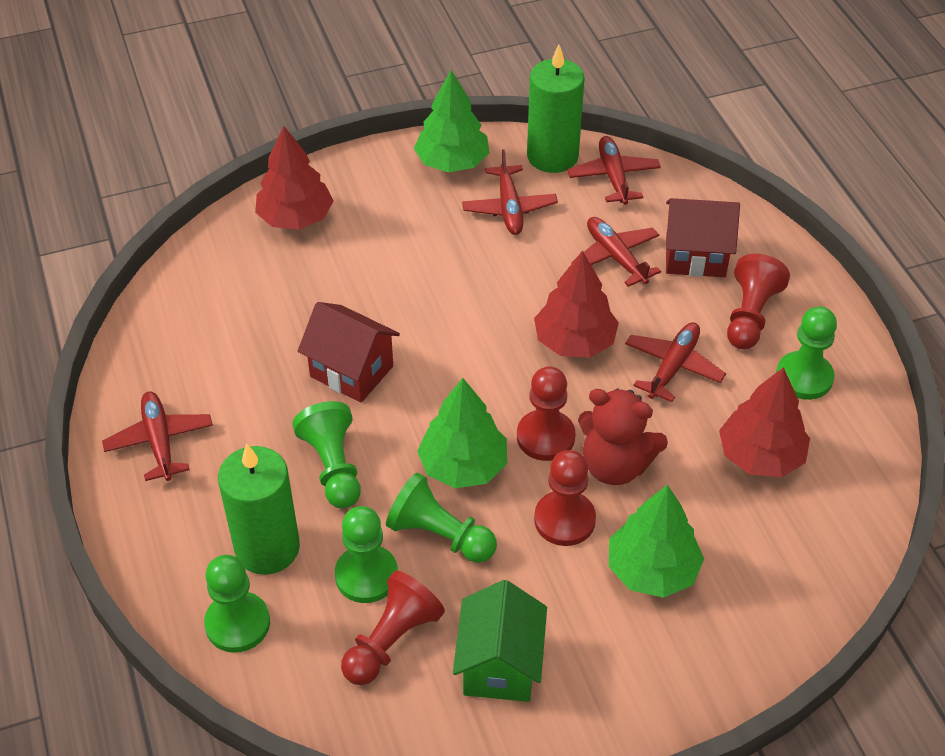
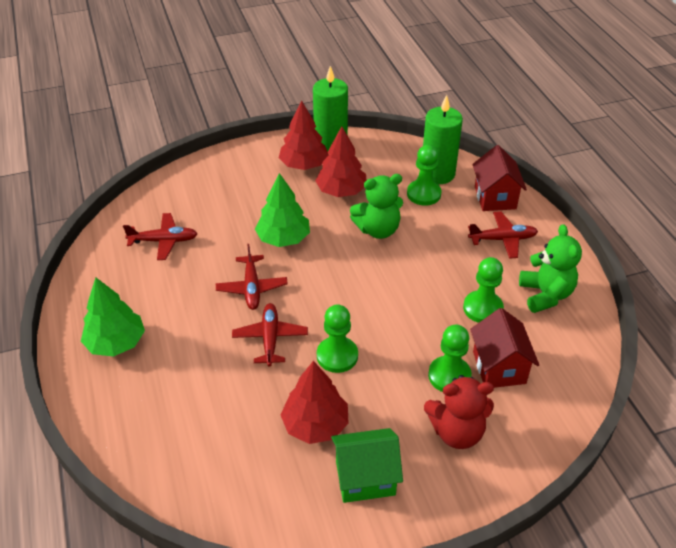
green pawn: [204,555,270,653] [292,401,361,508] [335,506,398,603] [386,473,497,563] [776,306,837,400] = 5 -> [317,304,358,373] [407,145,442,206] [428,324,472,392] [463,257,504,323] = 4
green teddy bear: none = 0 -> [350,174,403,239] [519,224,582,313] = 2
green tree: [414,70,490,172] [417,378,507,488] [609,485,704,598] = 3 -> [81,277,145,357] [255,173,310,247] = 2
red pawn: [341,571,445,685] [517,366,575,461] [534,450,596,546] [727,254,790,349] = 4 -> none = 0
red plane: [102,391,213,481] [462,149,558,235] [567,136,661,205] [571,217,661,287] [625,322,726,402] = 5 -> [123,213,198,260] [216,244,288,310] [232,303,308,367] [468,211,538,259] = 4

